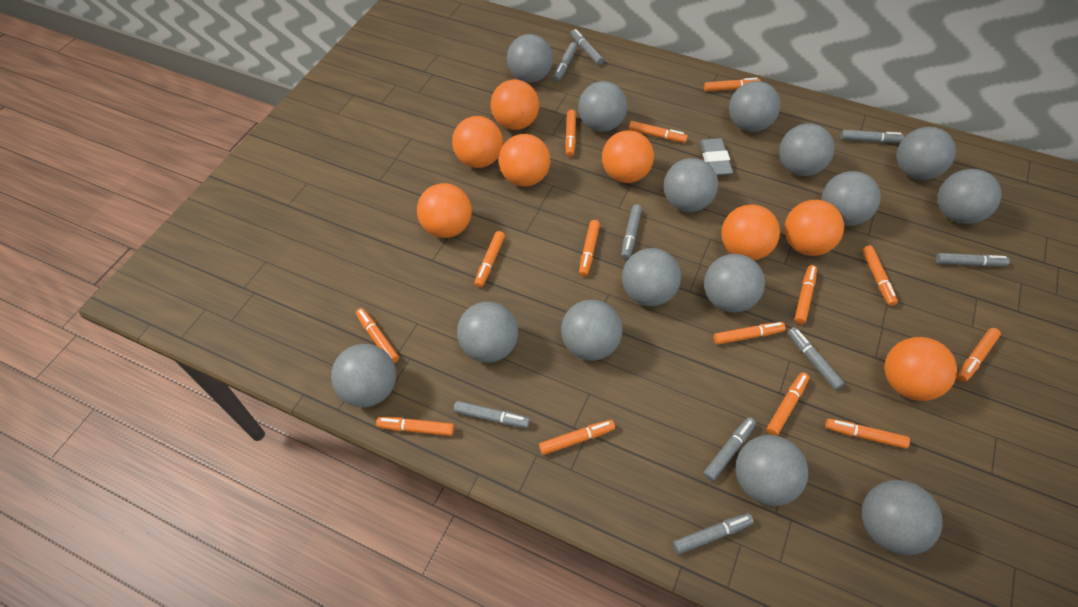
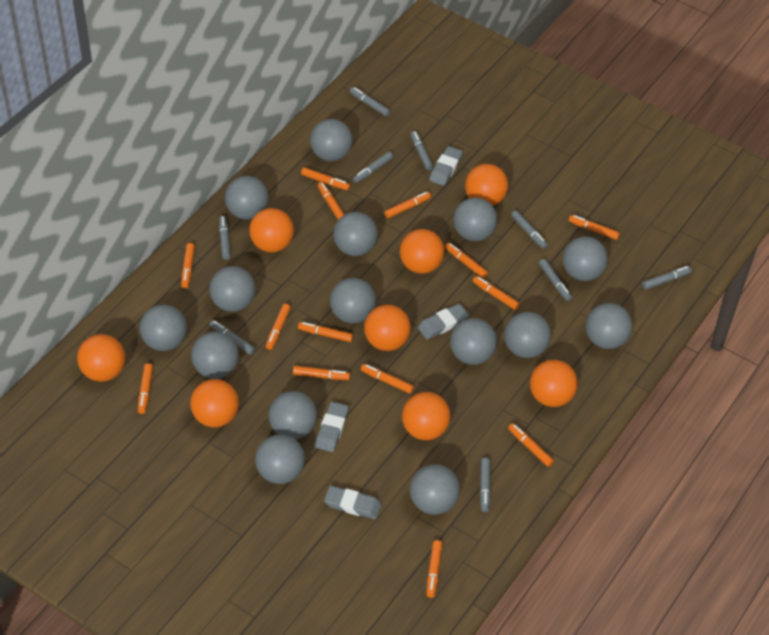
grey eraser: [700,138,733,175] = 1 -> [315,402,349,452] [324,486,381,519] [418,304,469,339] [429,146,463,186] = 4

